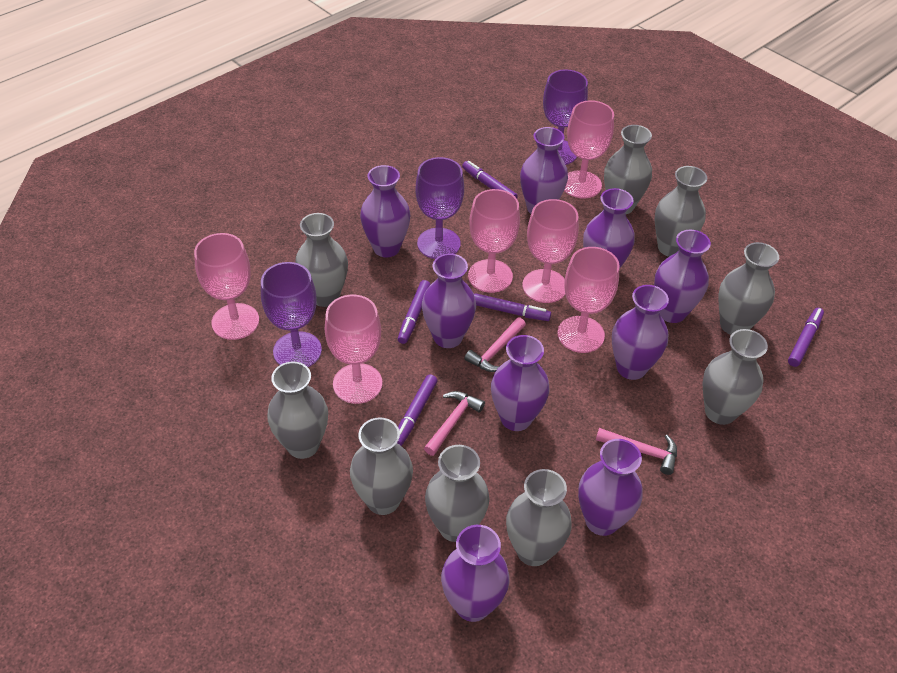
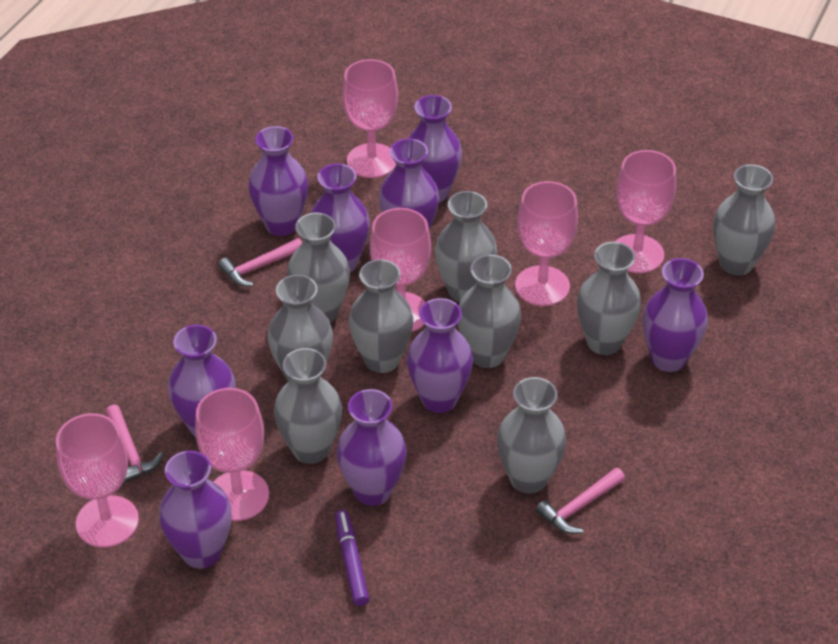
purple goblet: [261,262,322,367] [416,157,464,259] [543,69,588,165] = 3 -> none = 0
purple marker: [397,374,437,446] [398,280,431,344] [462,161,518,198] [474,293,551,321] [788,308,824,367] = 5 -> [335,510,369,606] = 1

